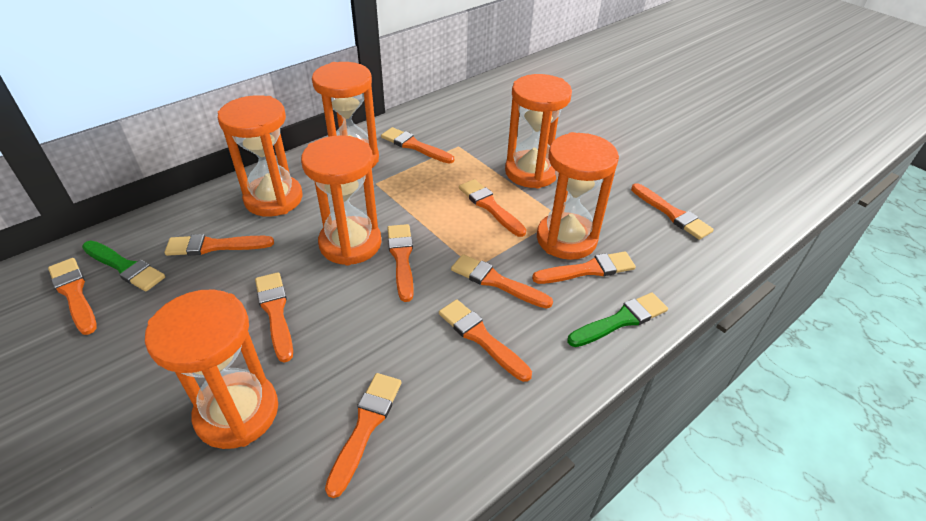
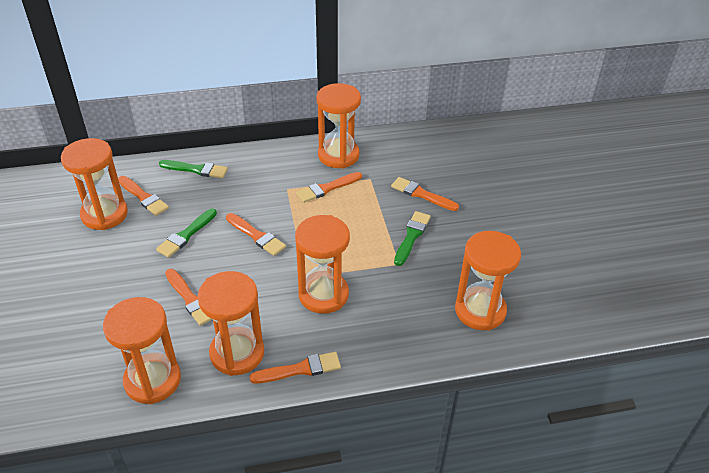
green brush: [82,241,165,291] [567,293,668,347] = 2 -> [156,208,217,258] [159,160,228,178] [394,211,430,266] = 3
orange brush: [48,258,97,335] [165,234,274,256] [255,272,293,363] [325,373,402,498] [381,127,454,164] [387,224,414,302] [439,299,532,382] [451,254,553,309] [459,179,526,237] [532,252,636,284] [631,183,714,240] = 11 -> [118,176,169,216] [165,269,212,326] [226,213,286,256] [250,352,341,383] [296,172,362,203] [391,177,459,211] = 6

